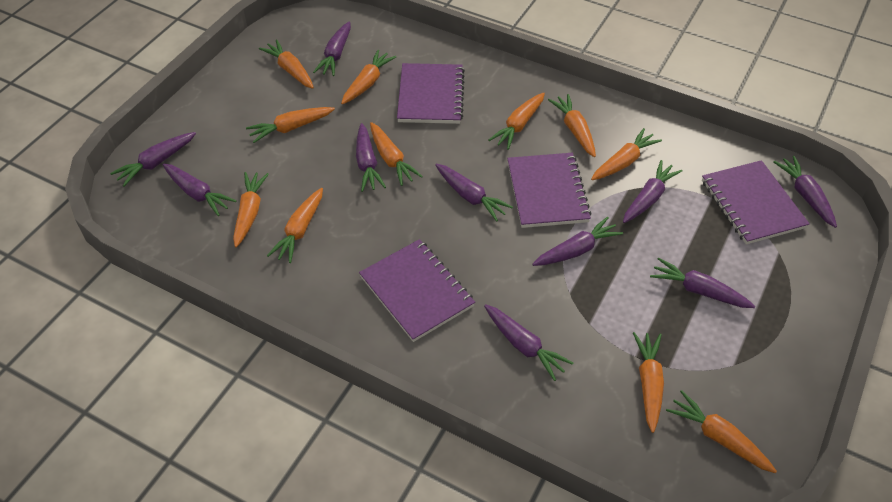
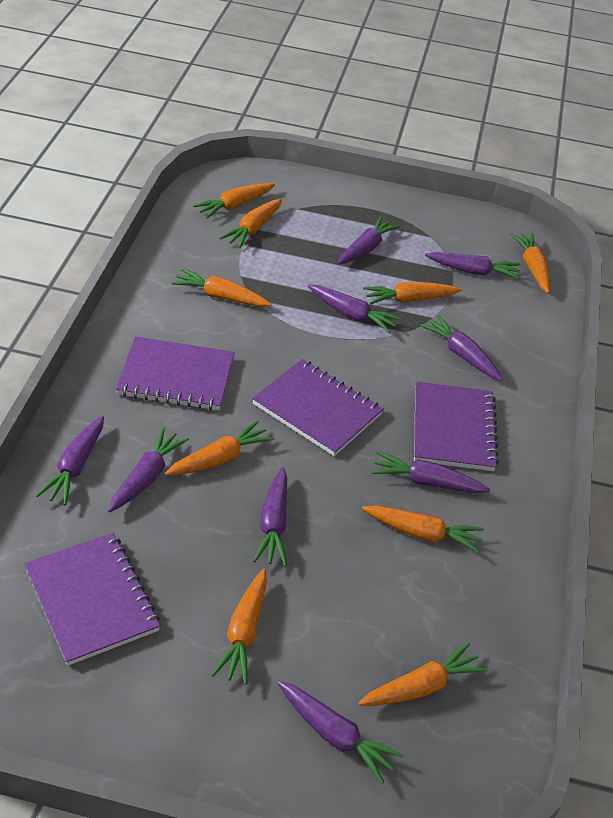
orange carrot: [233,172,269,247] [246,107,335,143] [259,40,314,89] [267,188,323,263] [341,50,396,104] [370,122,423,186] [488,93,545,150] [548,94,596,157] [591,128,662,180] [633,332,664,433] [666,390,777,473] = 11 -> [164,420,274,475] [172,268,271,307] [193,183,275,219] [211,569,267,685] [219,198,282,248] [358,642,488,706] [362,505,484,553] [363,281,462,305] [510,233,550,293] = 9
purple carrot: [110,132,196,186] [163,163,236,216] [313,21,351,76] [356,123,386,192] [435,164,513,222] [484,304,573,381] [532,217,623,266] [623,160,683,223] [650,258,755,308] [773,156,837,228] = 10 -> [36,416,104,505] [108,427,189,512] [253,467,287,566] [278,681,404,783] [308,284,402,333] [337,216,401,264] [372,451,490,493] [420,315,503,381] [425,252,520,279] = 9

